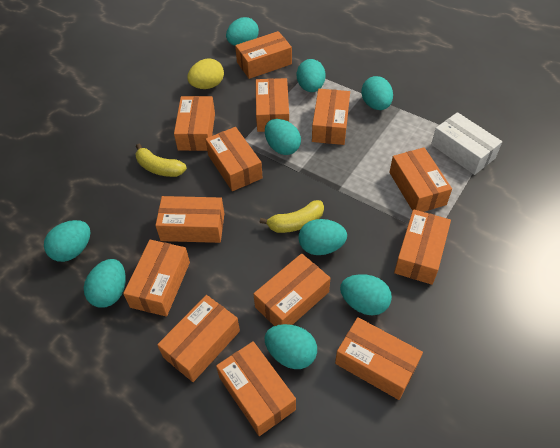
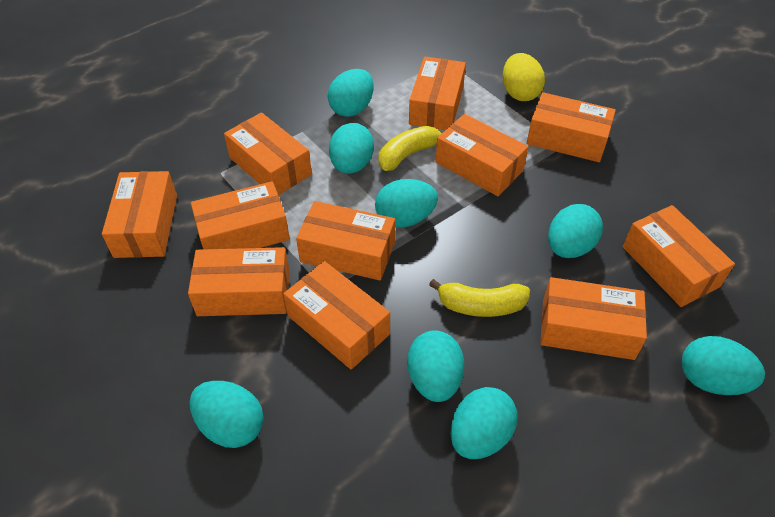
orange box: [123,240,190,317] [155,196,224,243] [157,295,240,382] [174,96,215,151] [205,127,263,191] [216,341,296,436] [235,31,292,79] [253,253,331,326] [256,78,289,132] [312,89,350,145] [335,317,423,400] [390,147,452,212] [394,209,451,285] = 13 -> [102,171,177,258] [188,247,289,316] [191,181,290,249] [224,112,312,195] [283,261,390,369] [296,201,395,280] [409,56,466,130] [435,114,529,196] [527,92,616,162] [540,277,647,360] [623,205,735,307] = 11
turquoise egg: [44,220,91,262] [84,259,126,308] [226,17,259,46] [265,119,301,155] [265,324,317,369] [297,59,326,92] [299,219,347,255] [340,274,392,315] [361,76,393,110] = 9 -> [190,381,263,448] [327,69,374,117] [329,123,374,174] [375,179,438,228] [407,330,464,402] [451,387,518,459] [548,204,603,258] [681,336,765,395] = 8
white box: [431,112,502,175] = 1 -> none = 0

